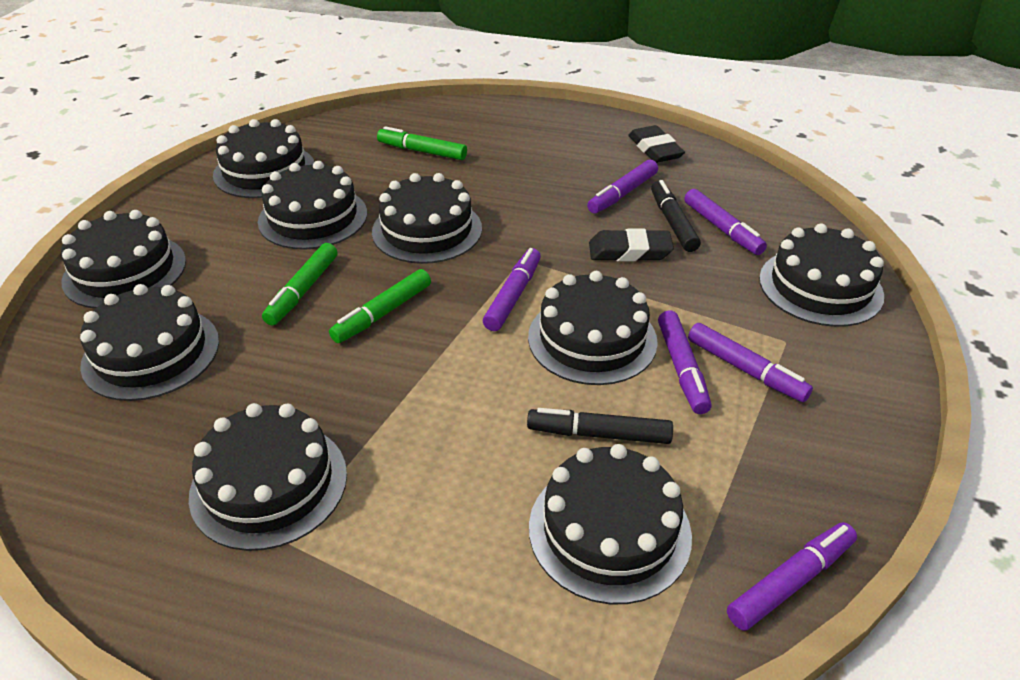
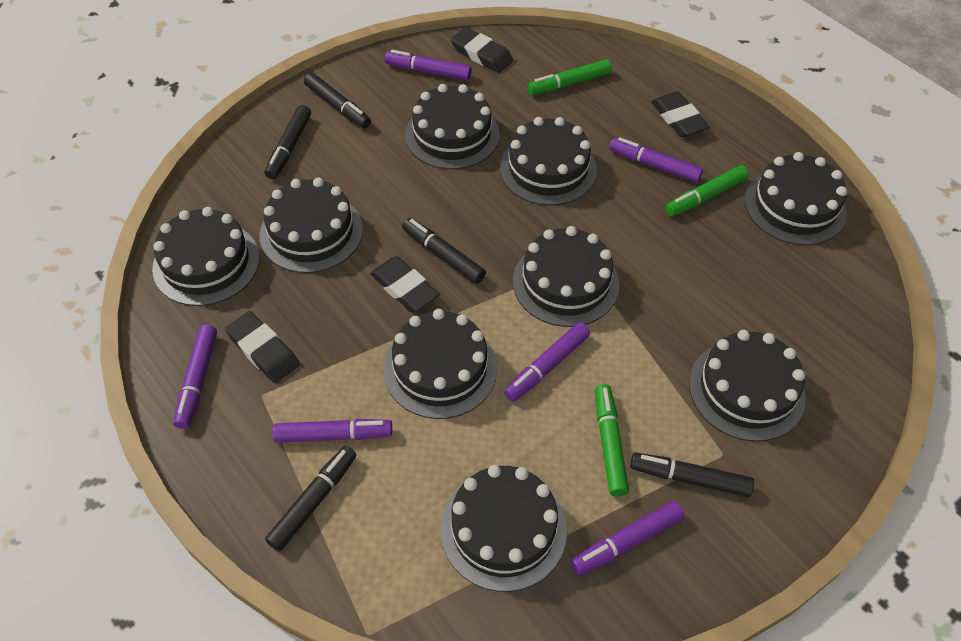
black eraser: [589,229,674,261] [628,125,685,163] = 2 -> [225,311,300,383] [370,256,440,312] [451,27,513,73] [651,91,709,137] = 4
black marker: [527,408,673,444] [651,180,701,252] = 2 -> [265,105,311,179] [265,446,357,551] [304,73,371,129] [402,218,486,284] [630,453,754,497] = 5

